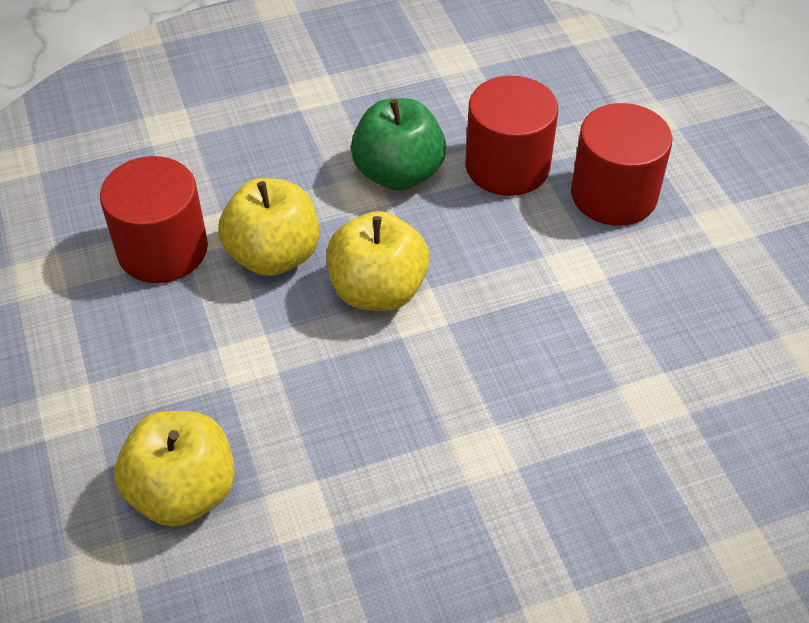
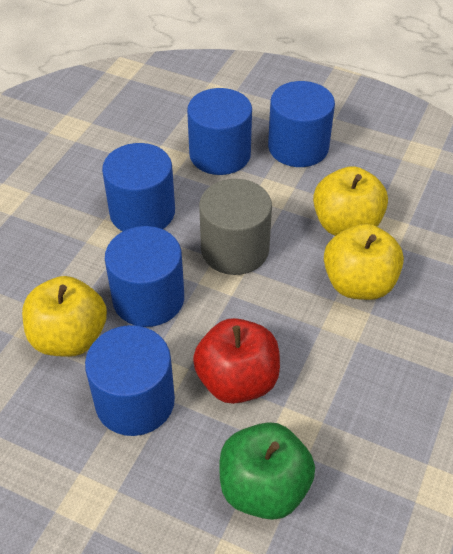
blue cylinder: none = 0 -> [85,325,175,436] [102,143,175,231] [105,226,184,327] [187,88,252,175] [268,81,335,167] = 5
grey cylinder: none = 0 -> [199,179,272,275] = 1
red apple: none = 0 -> [193,318,280,404] = 1
red cylinder: [100,156,208,283] [465,76,558,196] [571,103,673,226] = 3 -> none = 0

